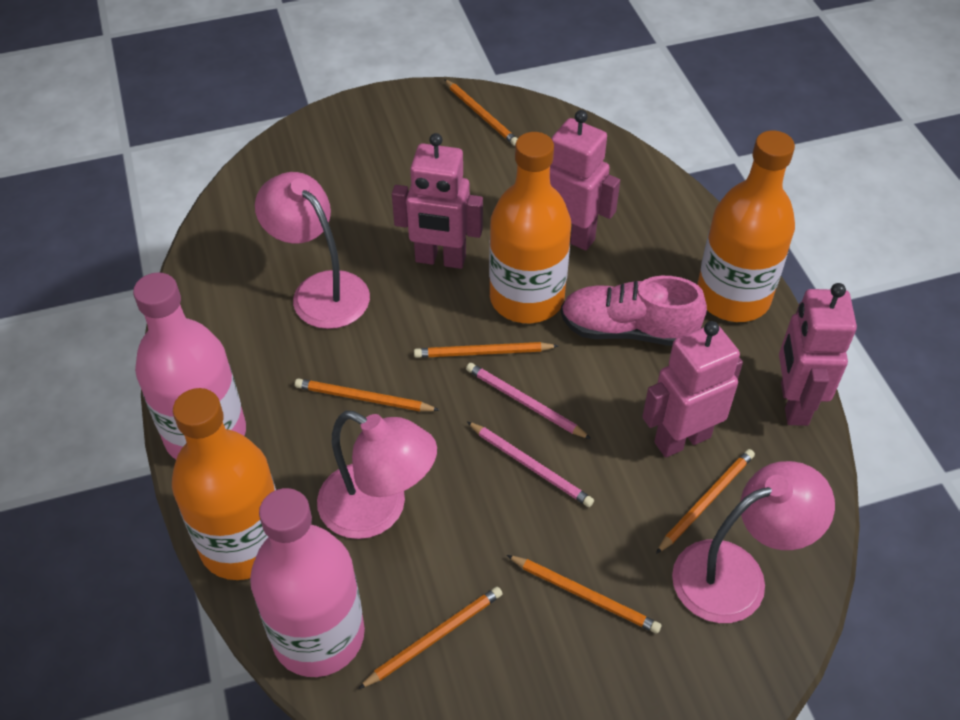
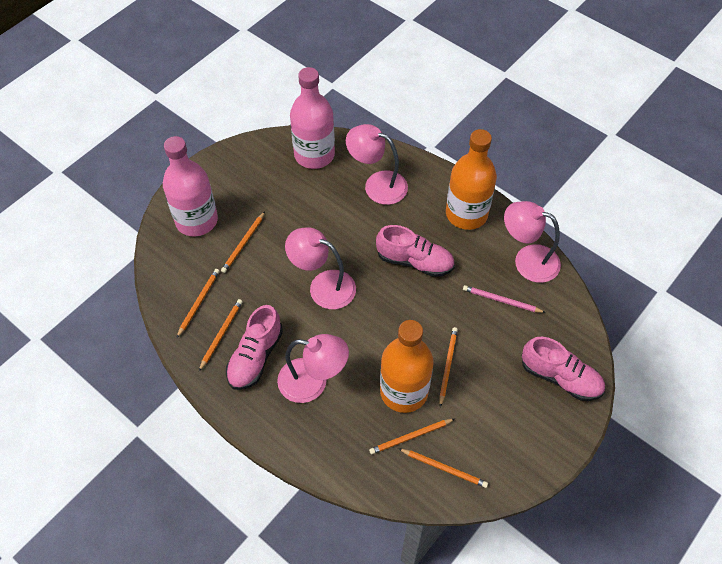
orange bottle: [172,388,276,580] [489,132,571,323] [697,130,795,322] = 3 -> [380,320,434,413] [446,129,497,230] = 2
pink lamp: [255,172,370,329] [317,411,437,539] [672,461,835,623] = 3 -> [277,334,349,403] [285,227,356,309] [346,124,408,205] [504,201,561,283] = 4
pink pencil: [466,363,591,439] [467,421,594,507] = 2 -> [463,285,546,313] = 1
pink robot: [392,133,483,269] [550,110,620,251] [642,321,743,457] [779,283,857,426] = 4 -> none = 0
pink shoe: [561,276,707,346] = 1 -> [226,305,283,390] [376,225,455,277] [522,337,605,401] = 3

